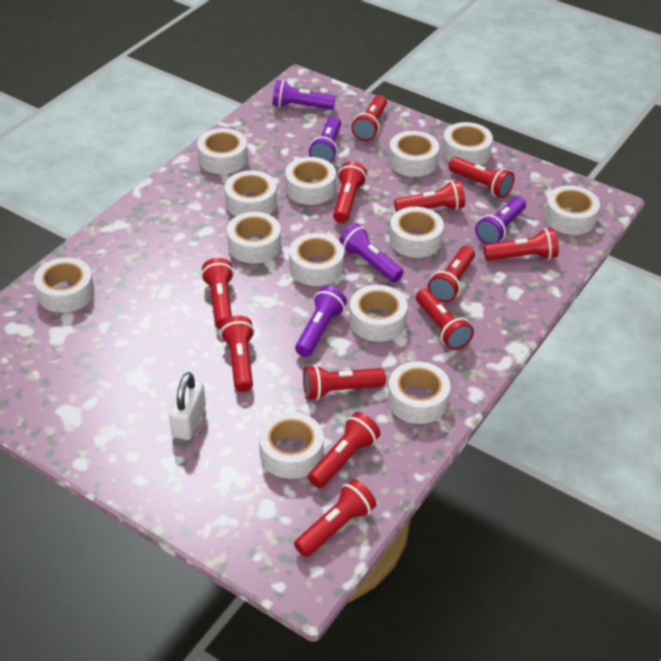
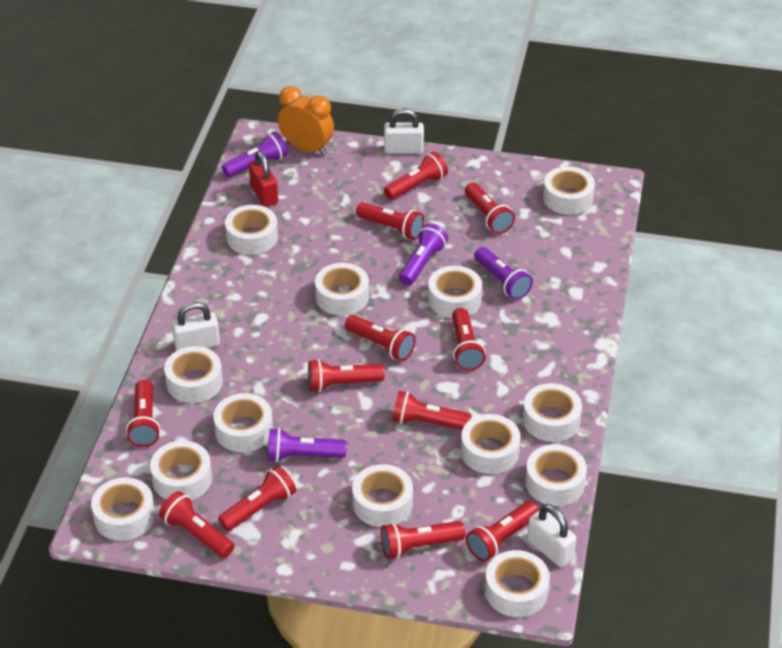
orange clock: none = 0 -> [278,86,334,156] = 1
purple flashlight: [272,80,336,110] [295,286,347,357] [309,116,341,163] [339,223,404,282] [475,196,526,244] = 5 -> [222,132,288,178] [268,428,347,462] [399,223,448,286] [474,247,533,300] = 4
red padlock: none = 0 -> [249,151,278,207] = 1
white padlock: [169,372,206,440] = 1 -> [172,302,220,351] [384,108,424,154] [527,504,577,567] = 3

